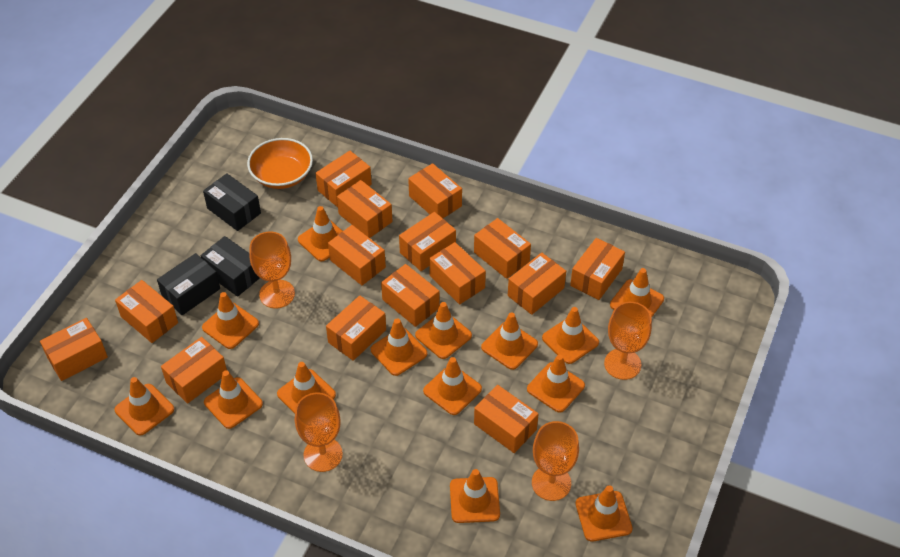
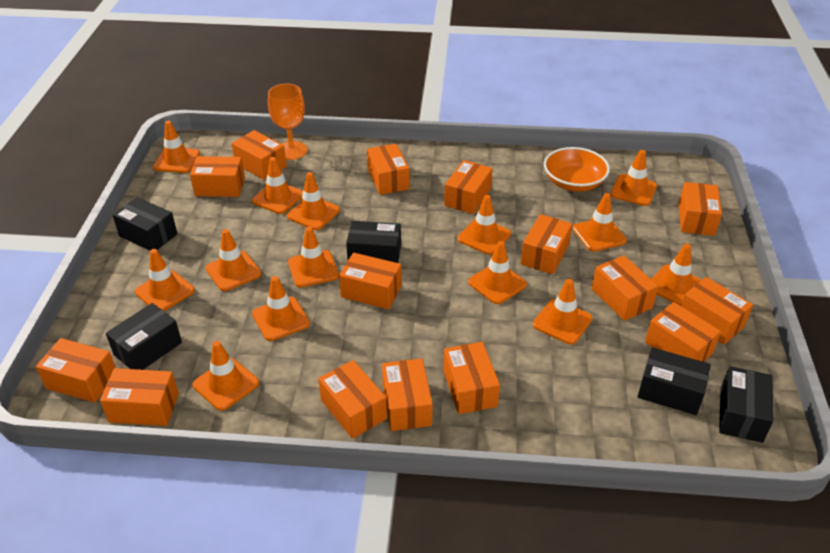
black box: [157,253,220,315] [201,236,260,297] [203,173,261,231] = 3 -> [106,303,182,370] [112,197,177,251] [346,221,401,263] [638,347,711,415] [719,366,774,443] = 5
orange goblet: [249,232,295,308] [295,393,343,472] [532,421,579,501] [604,302,652,380] = 4 -> [268,84,307,160] = 1

